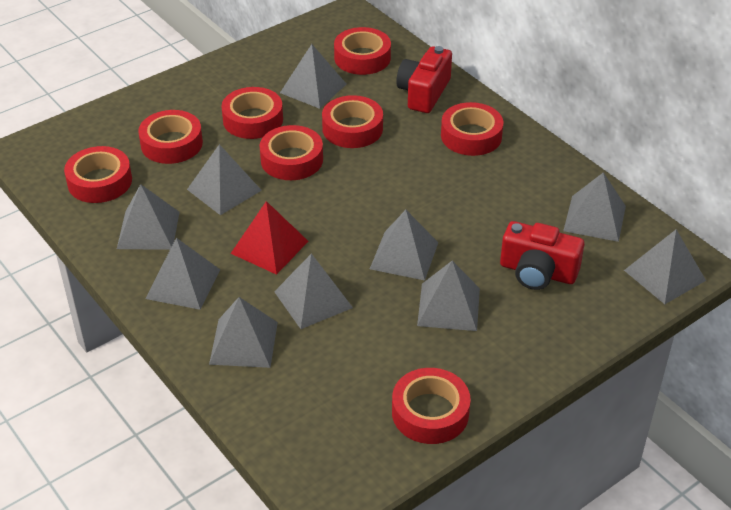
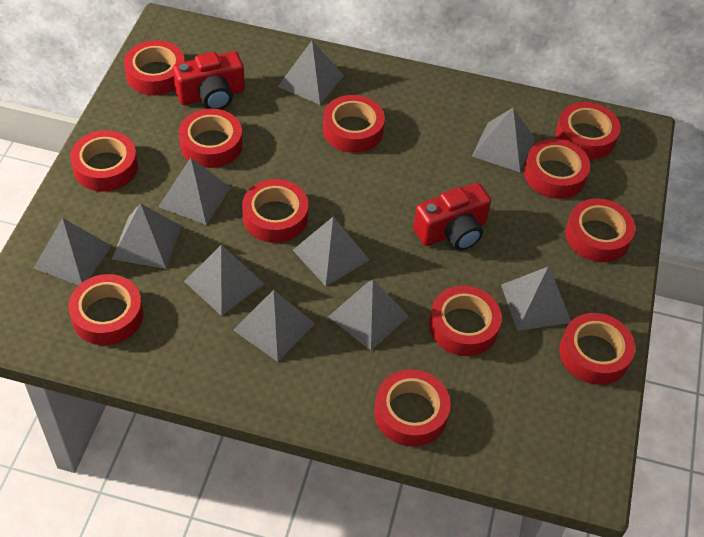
red pyramid: [230,201,308,275] = 1 -> none = 0
red tape: [64,146,132,203] [138,110,203,164] [221,87,283,139] [260,125,323,180] [322,95,383,148] [334,27,391,75] [392,368,471,444] [441,102,503,156] = 8 -> [68,274,143,345] [70,130,138,192] [124,40,185,95] [179,109,243,168] [242,179,308,243] [323,95,385,153] [374,369,451,446] [429,286,502,356] [524,139,590,199] [556,102,620,159] [559,313,635,385] [565,198,635,262] = 12

